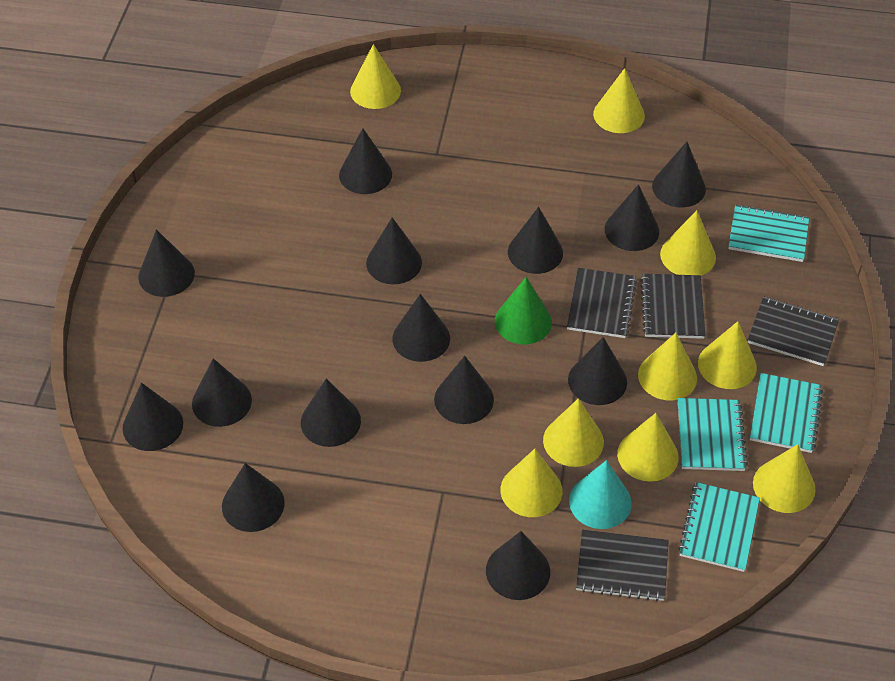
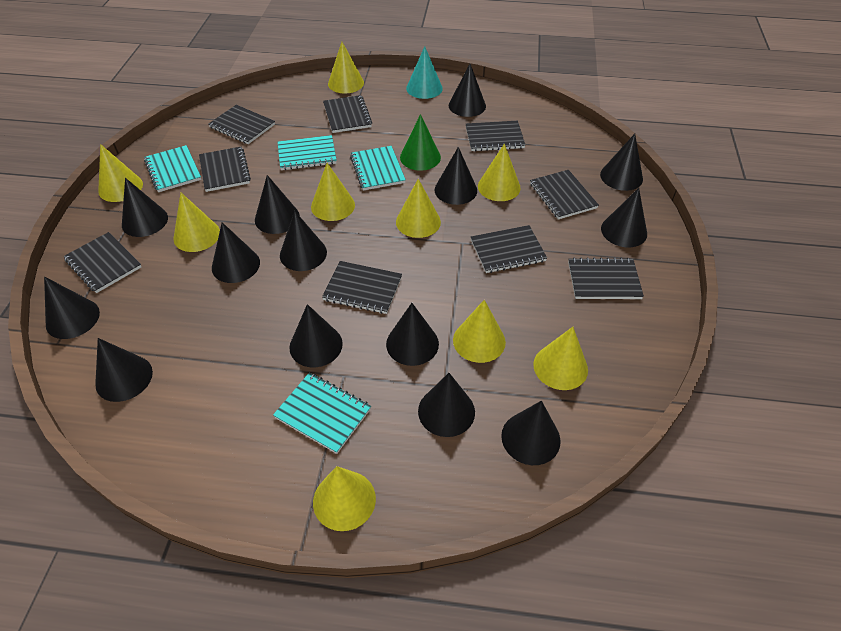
black notebook: [567,268,637,338] [576,530,669,601] [640,274,706,339] [747,297,839,366] = 4 -> [63,232,141,293] [199,147,251,192] [208,105,275,144] [322,261,402,314] [323,95,372,133] [466,121,525,151] [471,225,547,273] [530,170,599,219] [568,257,644,299] = 9

